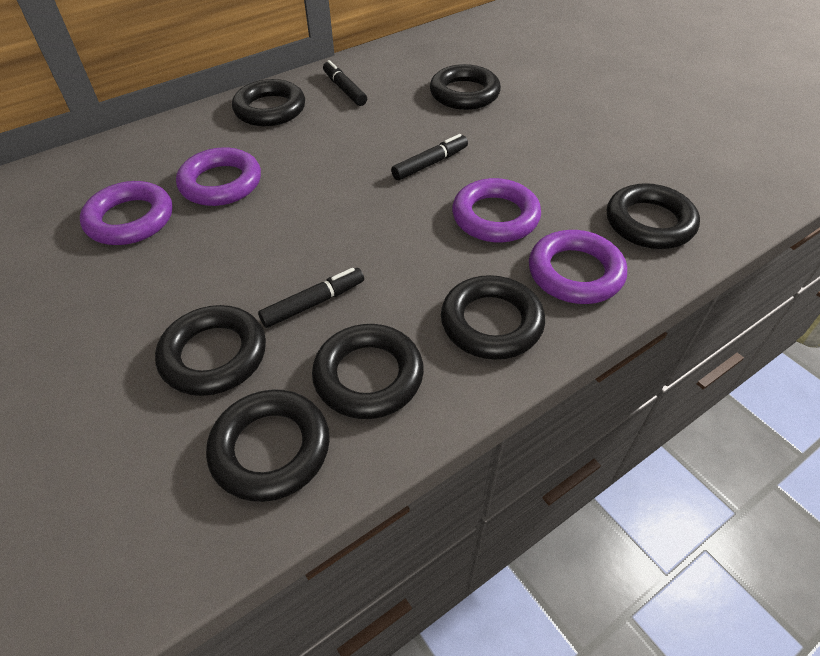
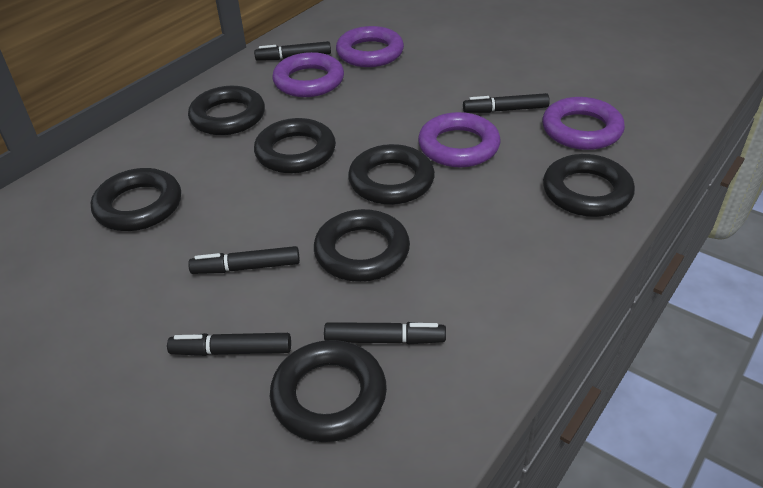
black marker: [258,268,364,328] [323,60,367,106] [391,134,468,180] = 3 -> [167,333,291,356] [188,246,300,274] [254,41,331,61] [324,322,446,344] [463,93,550,113] = 5

